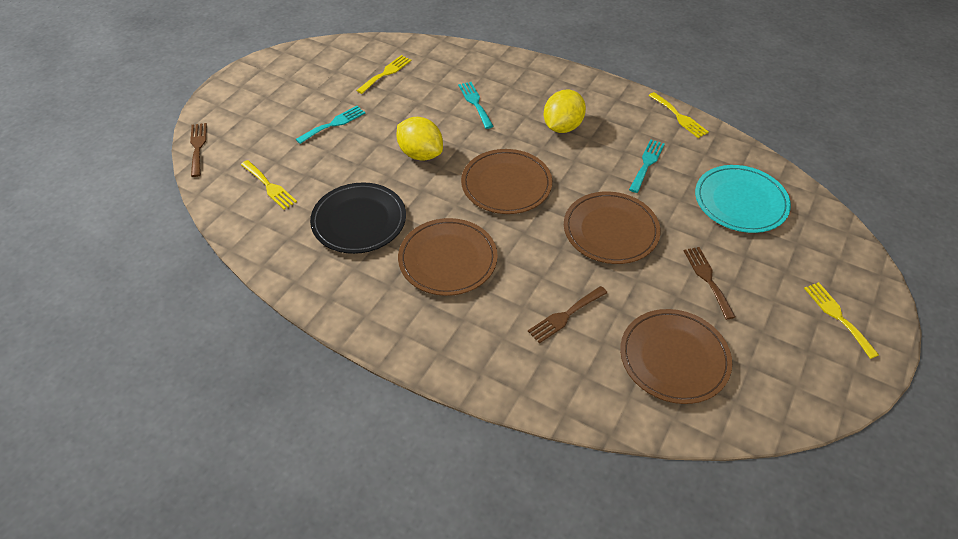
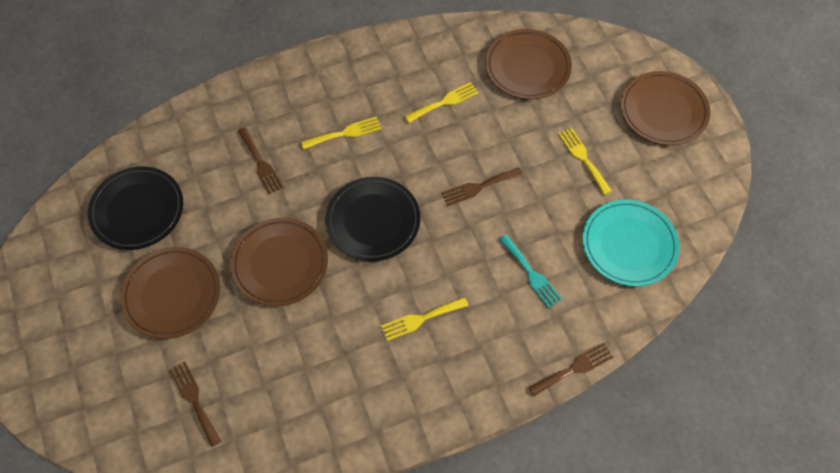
black plate: [310,183,406,254] = 1 -> [88,166,183,250] [325,177,421,261] = 2
brown fork: [190,123,207,177] [528,286,607,344] [684,247,735,320] = 3 -> [169,361,221,447] [238,127,284,194] [442,168,523,206] [528,343,613,396] = 4
turquoise fork: [295,106,365,144] [458,82,494,129] [629,140,665,193] = 3 -> [499,235,562,308] = 1
yellow lemon: [397,117,443,161] [544,90,586,133] = 2 -> none = 0

